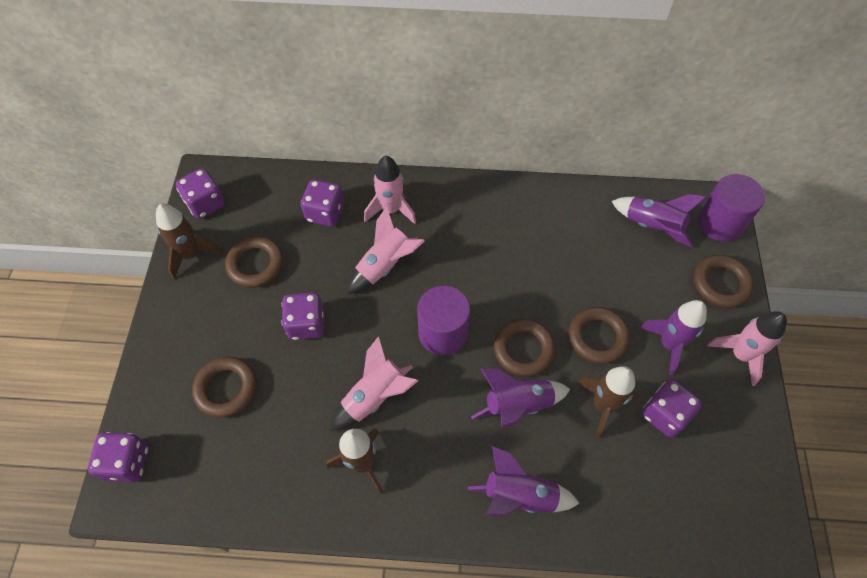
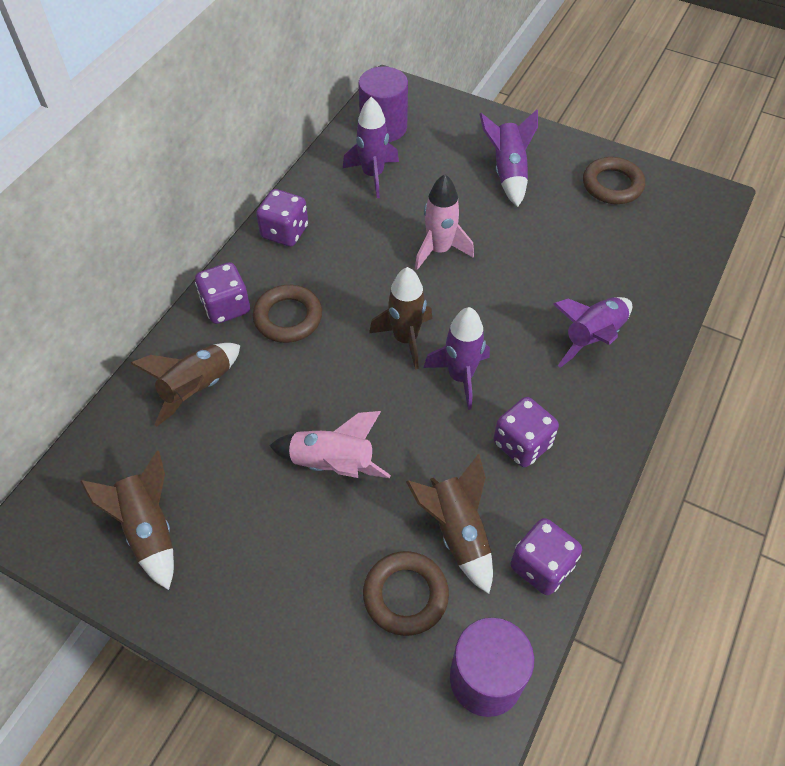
brown ring: [192,357,257,418] [225,236,283,288] [494,319,556,377] [569,307,630,364] [693,255,754,308] = 5 -> [253,285,322,343] [363,551,449,636] [583,157,645,204] = 3
brown rocket: [156,204,222,279] [327,428,383,493] [577,366,638,438] = 3 -> [80,451,174,590] [130,343,240,426] [369,267,432,370] [406,454,493,594] = 4
pink rocket: [330,336,418,431] [347,206,425,294] [364,156,416,224] [707,311,787,386] = 4 -> [269,411,391,478] [415,174,474,270] = 2
purple dice: [88,432,148,482] [176,168,225,219] [281,292,325,340] [301,179,344,227] [642,379,702,438] = 5 -> [195,262,250,324] [256,189,308,247] [494,397,559,467] [511,518,582,595] = 4

